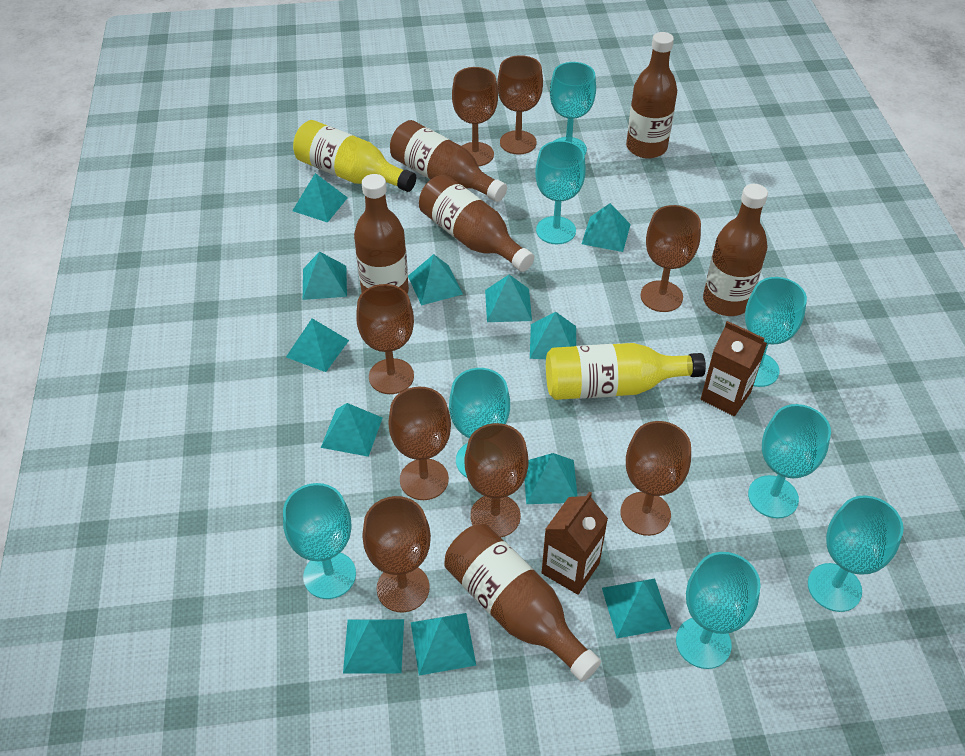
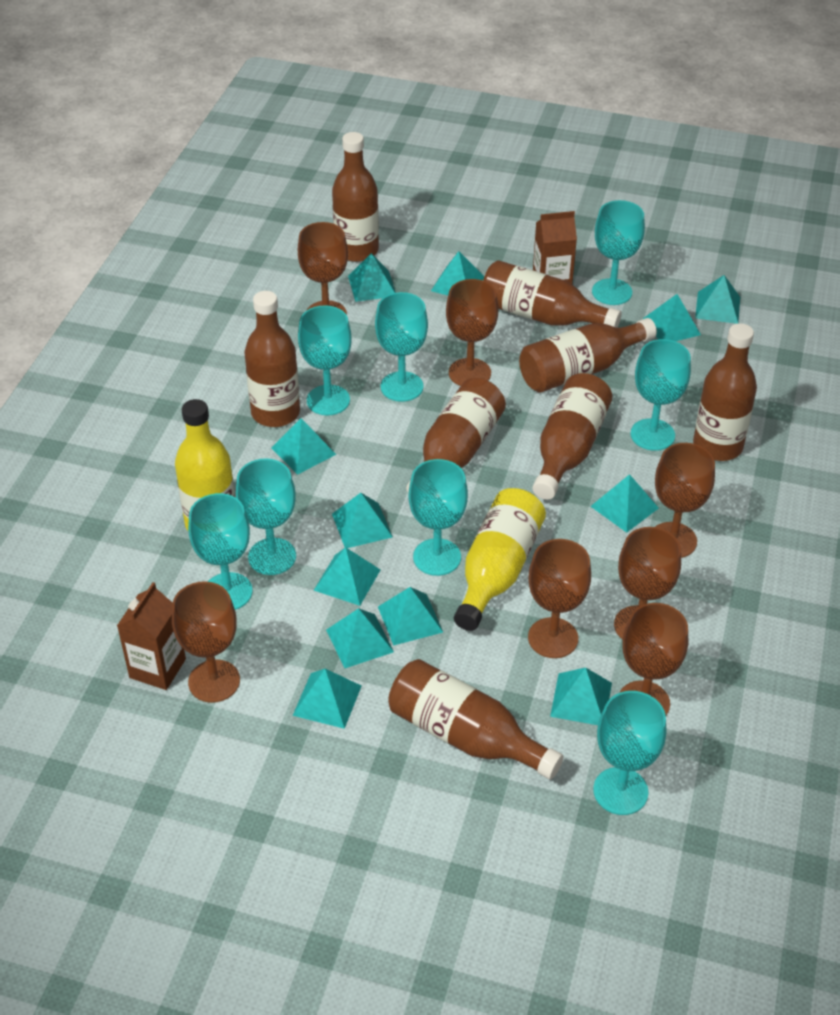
brown bottle: [354,174,409,293] [390,120,507,202] [419,174,534,272] [444,524,601,682] [626,32,677,159] [703,184,768,316] = 6 -> [245,291,300,427] [332,132,379,262] [388,659,564,780] [406,378,506,494] [483,260,621,328] [519,318,657,392] [532,373,612,500] [693,323,757,461] = 8
brown goblet: [356,284,414,394] [362,496,431,612] [388,387,451,500] [452,67,498,166] [465,423,529,538] [497,55,543,155] [620,421,691,536] [640,205,701,312] = 8 -> [172,581,240,703] [298,222,348,315] [446,279,498,386] [528,539,591,658] [614,527,681,640] [619,603,688,716] [655,443,715,558] = 7

